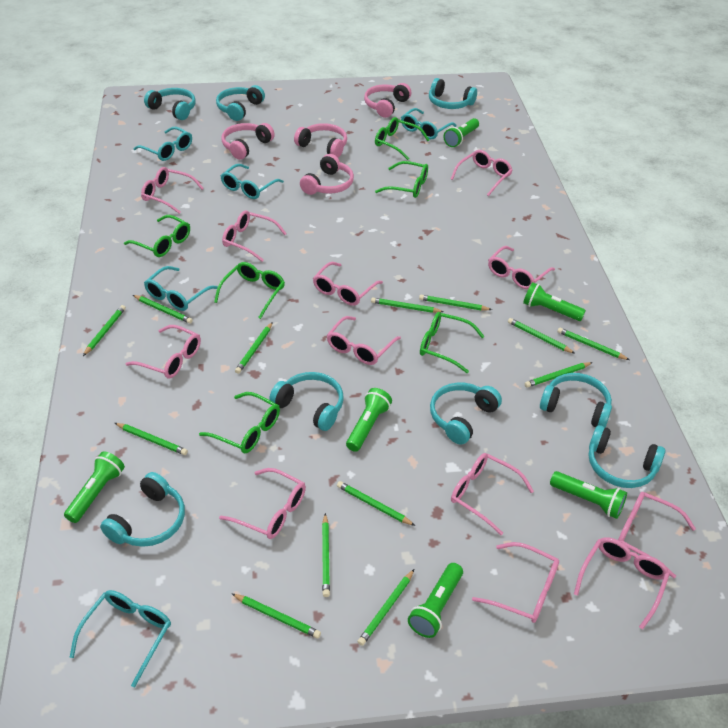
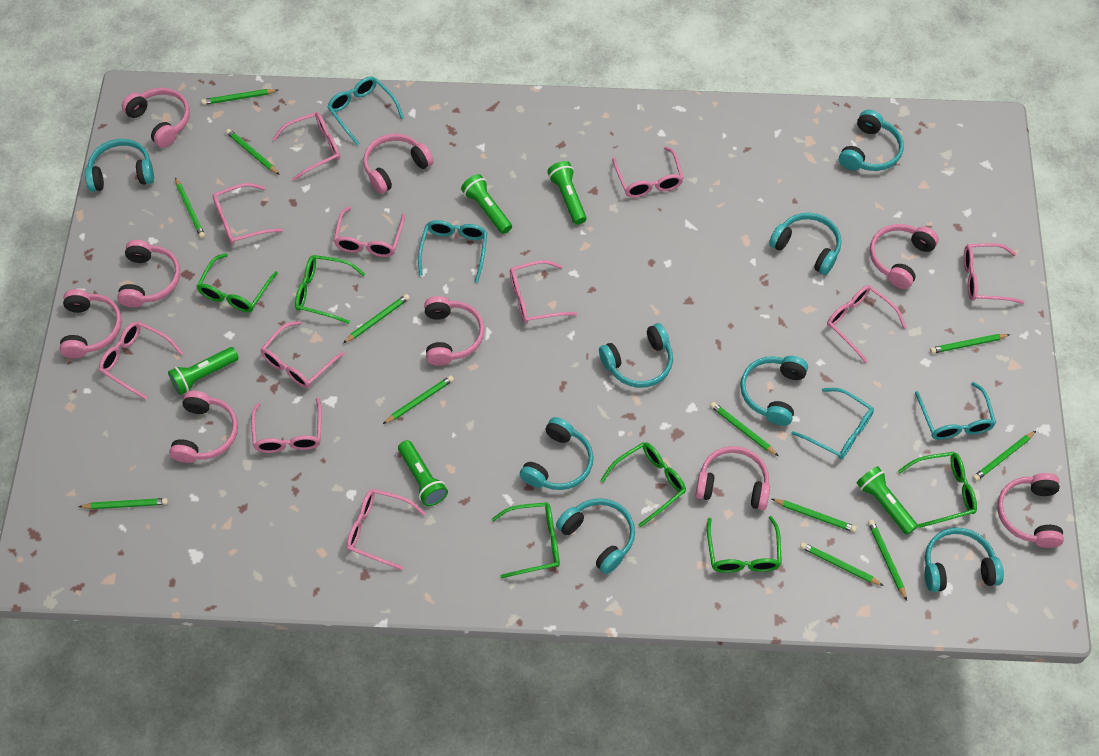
green flashlight: [64,451,125,523] [346,388,392,452] [408,563,463,638] [444,118,479,147] [523,282,586,321] [550,471,627,519] = 6 -> [168,347,239,395] [398,440,448,506] [461,174,512,234] [547,161,587,225] [857,466,918,535] = 5
green pencil: [83,305,126,356] [115,423,188,455] [133,295,193,324] [232,594,321,639] [235,322,273,374] [322,513,330,597] [337,481,415,526] [357,569,414,646] [371,297,444,313] [419,295,492,311] [508,318,574,353] [525,362,593,388] [557,328,629,360] = 13 -> [78,498,168,509] [175,177,205,238] [201,89,278,105] [226,129,280,175] [343,294,410,343] [383,375,454,424] [710,402,778,456] [772,499,857,532] [800,542,884,586] [868,519,907,600] [930,334,1010,354] [973,431,1036,481] = 12
pink glasses: [126,325,201,379] [141,167,204,214] [219,468,306,539] [222,210,287,262] [313,262,383,306] [327,316,401,365] [451,150,512,196] [451,453,534,535] [472,542,559,623] [488,246,555,289] [574,537,670,629] [618,492,696,578] = 12 -> [99,321,183,400] [212,183,283,245] [251,398,322,453] [260,321,345,388] [272,112,340,181] [334,206,405,257] [346,489,426,570] [510,260,577,323] [612,146,684,198] [827,285,907,363] [964,243,1025,304] = 11
pink headphones: [221,123,275,160] [294,123,347,158] [300,154,354,195] [364,83,411,118] = 4 -> [59,289,122,358] [117,240,180,308] [122,88,190,148] [169,391,238,463] [363,134,434,194] [424,296,485,366] [695,446,770,510] [870,224,939,289] [997,473,1064,548] = 9
turquoise glasses: [70,590,171,687] [133,127,192,161] [144,266,218,311] [221,164,284,199] [401,108,457,139] = 5 -> [327,76,404,146] [418,220,487,283] [791,388,874,459] [915,382,996,440] = 4

